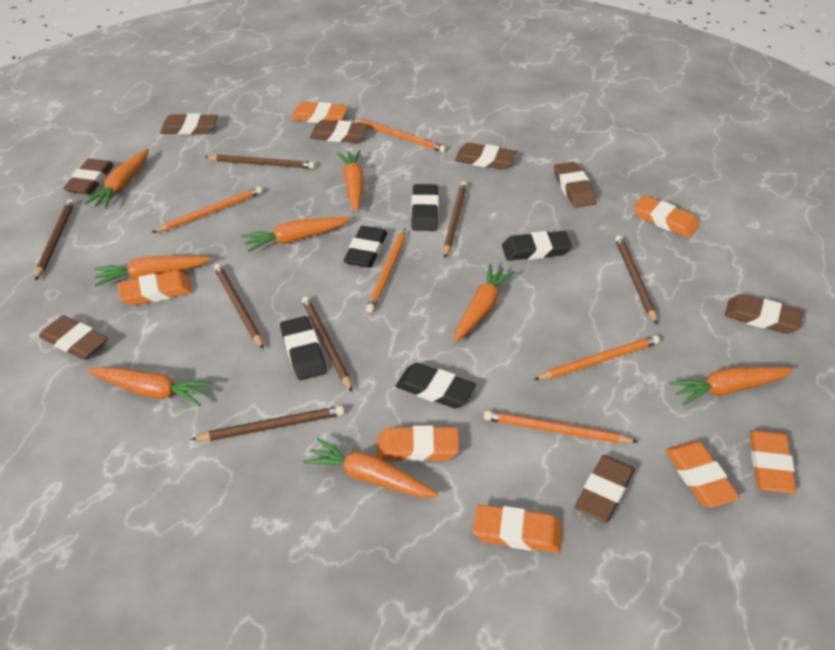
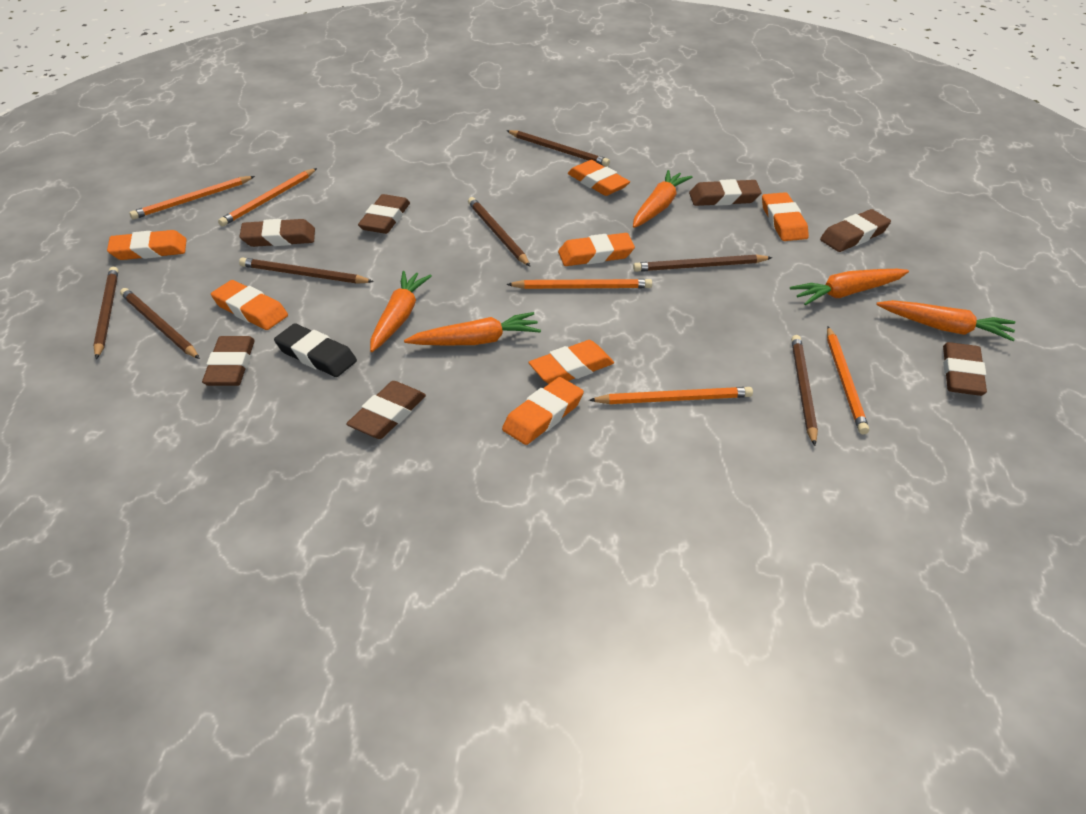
black eraser: [280,316,327,380] [344,226,387,268] [396,363,476,409] [411,184,439,231] [502,231,572,261] = 5 -> [274,323,357,377] = 1
brown eraser: [39,315,108,360] [64,159,114,195] [160,113,218,135] [310,120,368,143] [455,143,517,170] [554,162,597,208] [575,455,635,523] [724,294,804,334] = 8 -> [202,336,255,386] [239,219,315,247] [346,381,426,439] [358,194,410,234] [689,179,762,206] [820,209,891,252] [943,342,987,396] = 7
orange carrot: [84,149,149,209] [87,367,212,406] [94,256,211,286] [242,217,351,252] [303,438,439,498] [337,150,364,212] [455,264,515,343] [669,367,794,406] = 8 -> [370,271,432,352] [404,312,541,345] [633,170,692,228] [790,269,909,305] [876,300,1015,341] = 5

